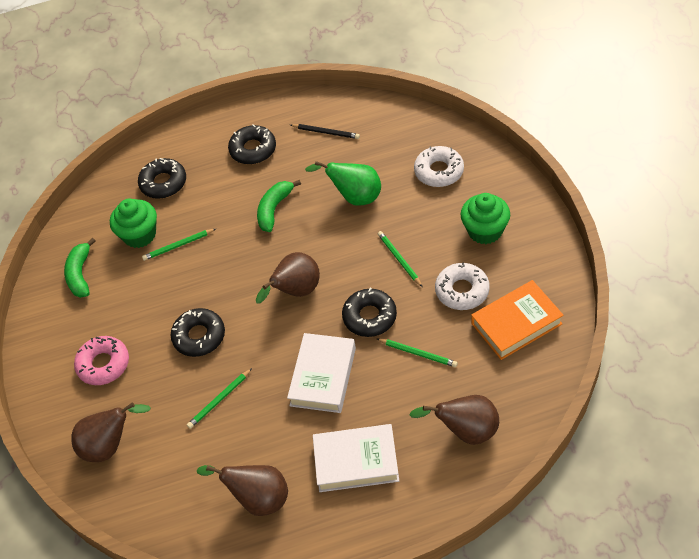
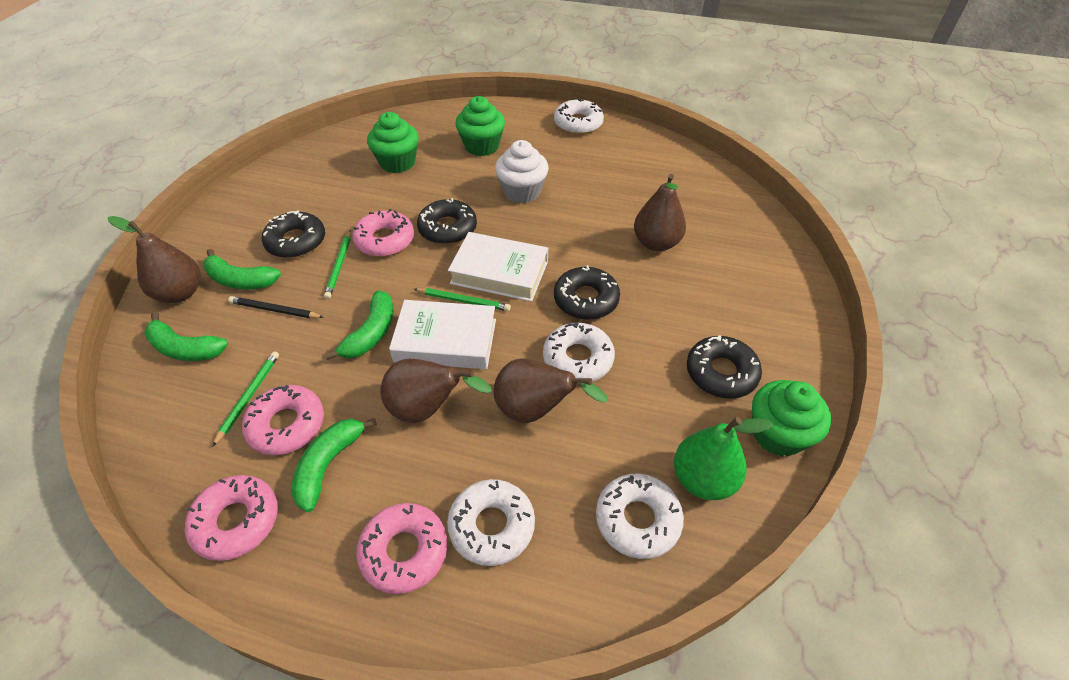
green banana: [64,238,96,298] [257,180,301,232] = 2 -> [144,312,228,361] [203,249,281,289] [291,418,377,512] [325,291,393,360] = 4
green cupcake: [110,199,157,248] [460,193,510,244] = 2 -> [367,112,419,173] [455,96,505,156] [752,380,831,457] = 3
green pencil: [142,229,216,261] [187,368,252,429] [377,339,458,367] [378,231,422,287] = 4 -> [212,351,279,447] [324,230,351,299] [414,288,511,311] = 3
orange book: [471,280,564,360] = 1 -> none = 0
pink donut: [74,336,129,385] = 1 -> [185,475,278,561] [242,385,324,455] [352,209,414,257] [356,503,448,594] = 4
white cupcake: none = 0 -> [495,140,549,203] = 1
white donut: [414,146,464,187] [435,262,490,310] = 2 -> [447,479,535,566] [543,322,615,381] [554,98,604,134] [596,474,684,559] = 4

